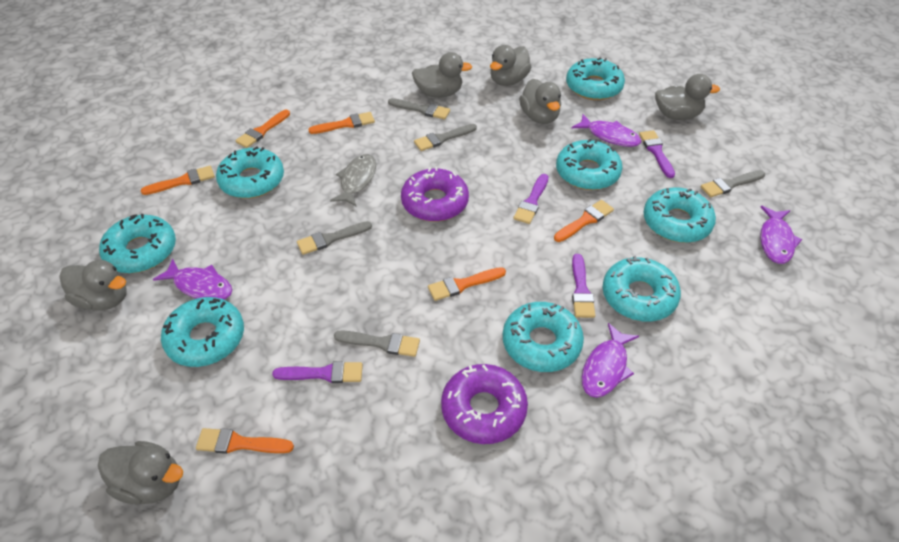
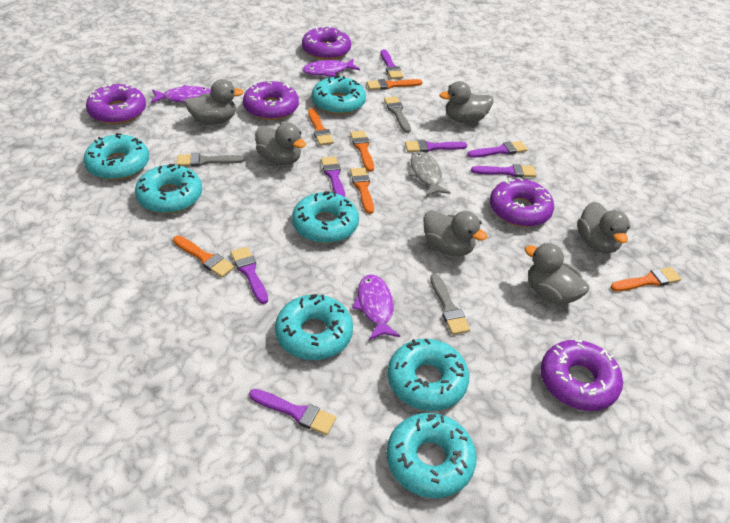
grey brush: [297,221,372,255] [334,331,420,357] [388,98,450,120] [414,124,477,151] [701,170,765,197] = 5 -> [176,153,244,167] [384,97,411,133] [430,274,470,335] = 3
purple brush: [272,361,363,383] [513,174,549,224] [572,254,595,318] [639,130,675,178] = 4 -> [230,247,268,304] [249,389,336,435] [321,156,345,197] [381,49,403,79] [405,140,467,152] [467,141,528,158] [471,164,536,177] = 7
purple donut: [401,167,469,222] [441,364,528,444] = 2 -> [86,83,146,124] [243,80,299,120] [302,26,351,60] [490,177,554,227] [541,339,623,411] = 5
purple fish: [153,258,232,300] [572,114,641,147] [582,323,639,398] [760,206,802,264] = 4 -> [151,85,211,103] [302,59,360,77] [352,274,400,340] = 3
turquoise donut: [99,214,176,273] [161,297,244,367] [216,147,284,199] [503,302,584,372] [556,139,622,190] [566,57,625,100] [602,256,681,321] [644,187,716,243] = 8 -> [83,133,149,180] [135,164,202,214] [275,294,353,360] [292,191,359,243] [312,76,366,115] [387,413,477,498] [388,338,469,411] = 7

